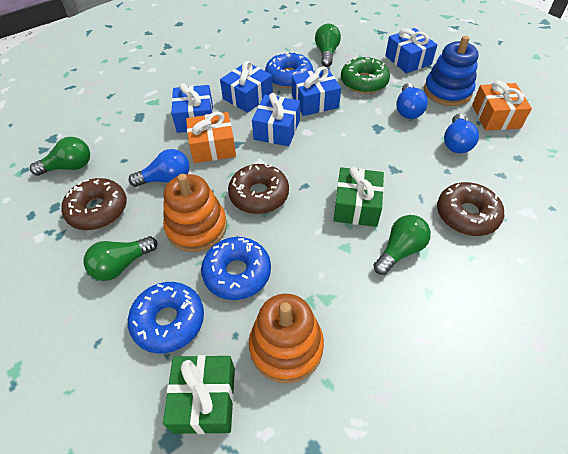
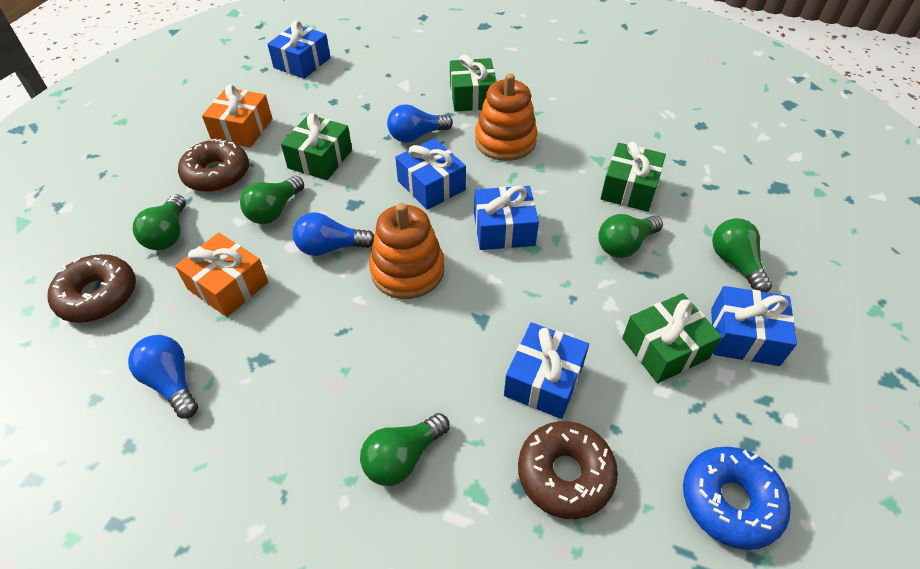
blue donut: [128,282,204,353] [201,237,271,300] [265,51,313,88] = 3 -> [683,447,791,550] = 1
blue stacking toy: [424,36,479,106] = 1 -> none = 0
green donut: [341,57,390,93] = 1 -> none = 0
green gift: [163,355,235,434] [333,167,384,227] = 2 -> [281,113,352,180] [450,55,497,112] [600,142,666,212] [622,293,722,383] = 4
green light bulb: [30,137,90,176] [83,236,157,281] [315,24,341,67] [373,215,431,275] = 4 -> [133,194,186,250] [240,176,304,224] [360,413,449,486] [598,214,663,258] [712,218,772,293] = 5

